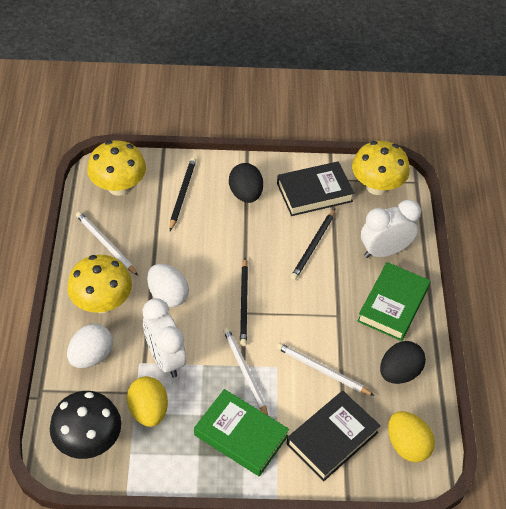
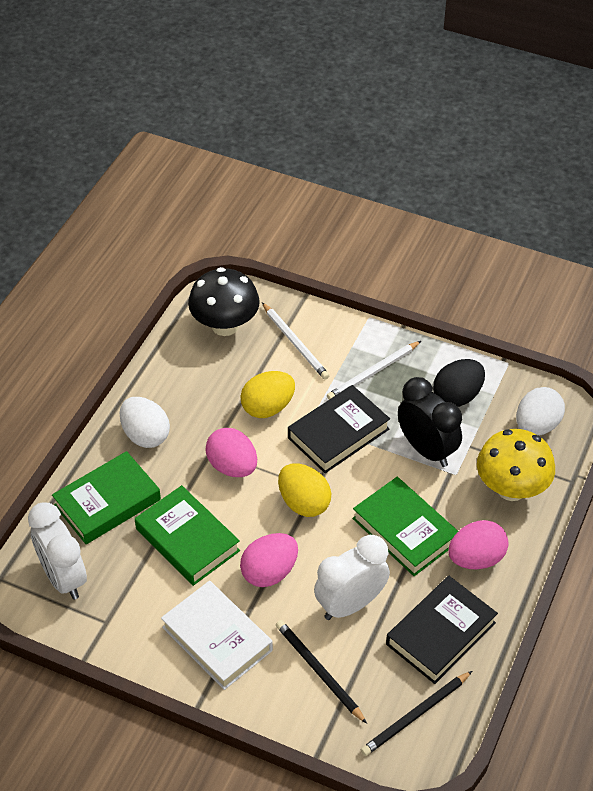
black clock: none = 0 -> [398,377,462,467] = 1
black egg: [229,163,263,203] [380,341,426,384] = 2 -> [433,359,485,407] = 1
black pencil: [170,157,196,231] [240,258,248,346] [291,209,335,280] = 3 -> [276,620,367,724] [361,671,472,756] = 2
green book: [194,389,289,477] [357,262,431,341] = 2 -> [52,451,161,544] [135,485,240,586] [352,477,458,576] = 3
pink egg: none = 0 -> [205,428,257,477] [240,533,298,587] [449,520,509,570] = 3
white book: none = 0 -> [161,581,273,690] = 1
white pencil: [76,212,138,276] [223,328,268,415] [276,343,375,396] = 3 -> [262,302,330,380] [327,341,421,400] = 2
yellow mushroom: [67,255,132,313] [87,140,146,196] [352,141,410,195] = 3 -> [477,429,555,501] = 1

